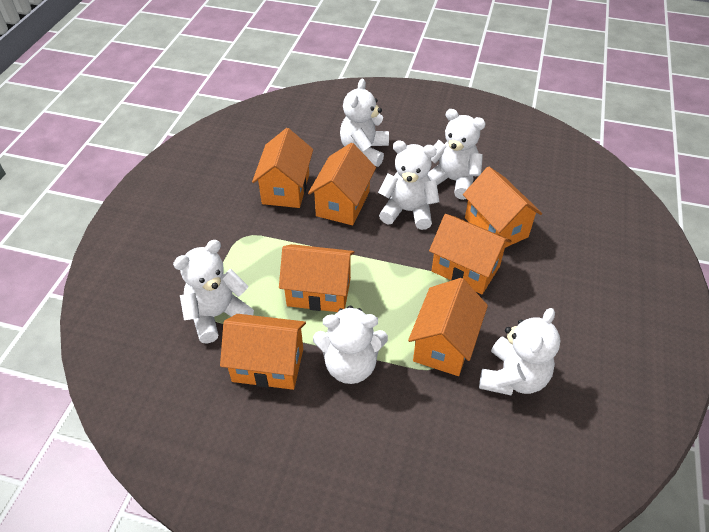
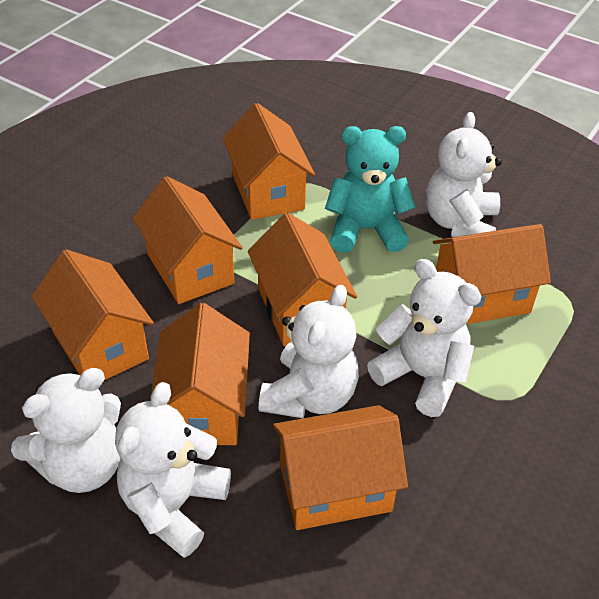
turquoise teddy bear: none = 0 -> [325,126,416,253] = 1
white teddy bear: [173,240,254,344] [313,306,388,384] [340,79,389,167] [378,141,439,230] [428,109,486,200] [479,308,561,395] = 6 -> [11,368,121,493] [115,382,231,558] [259,285,359,418] [367,259,481,417] [426,112,502,237] = 5

